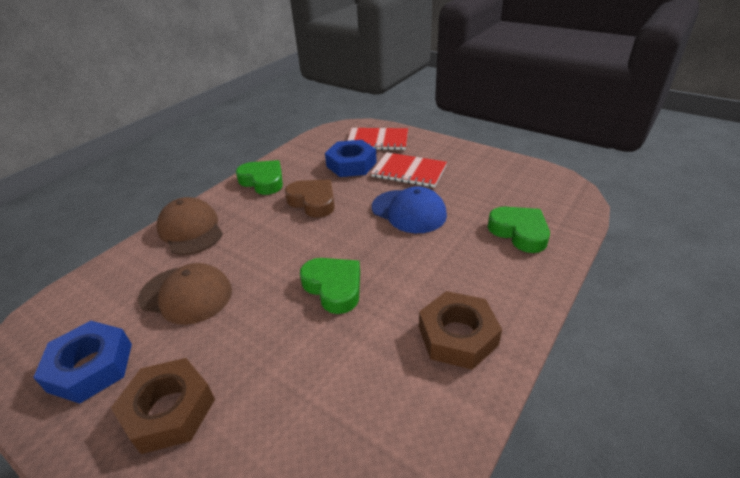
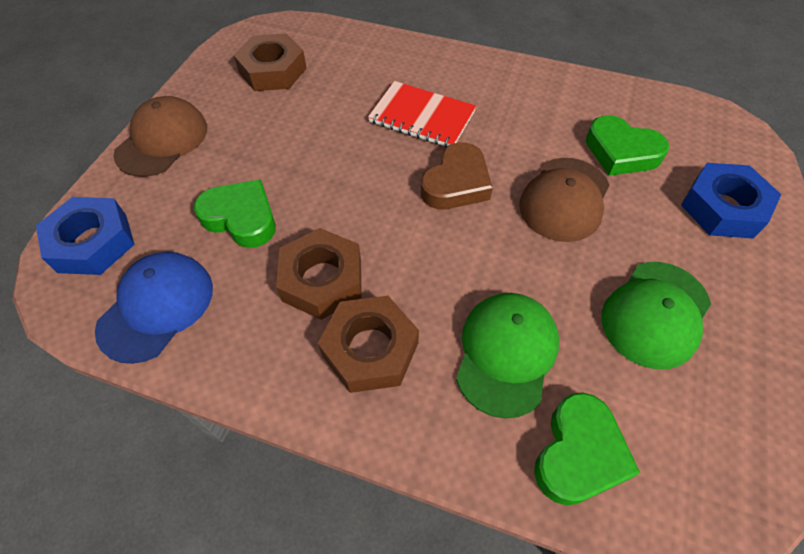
brown nut: [111,358,215,454] [419,291,502,370] = 2 -> [234,33,307,91] [276,228,362,320] [318,296,419,393] = 3
green cap: none = 0 -> [456,293,559,418] [601,262,711,369] = 2
red notebook: [347,128,408,150] [371,152,447,188] = 2 -> [368,81,476,148] = 1

